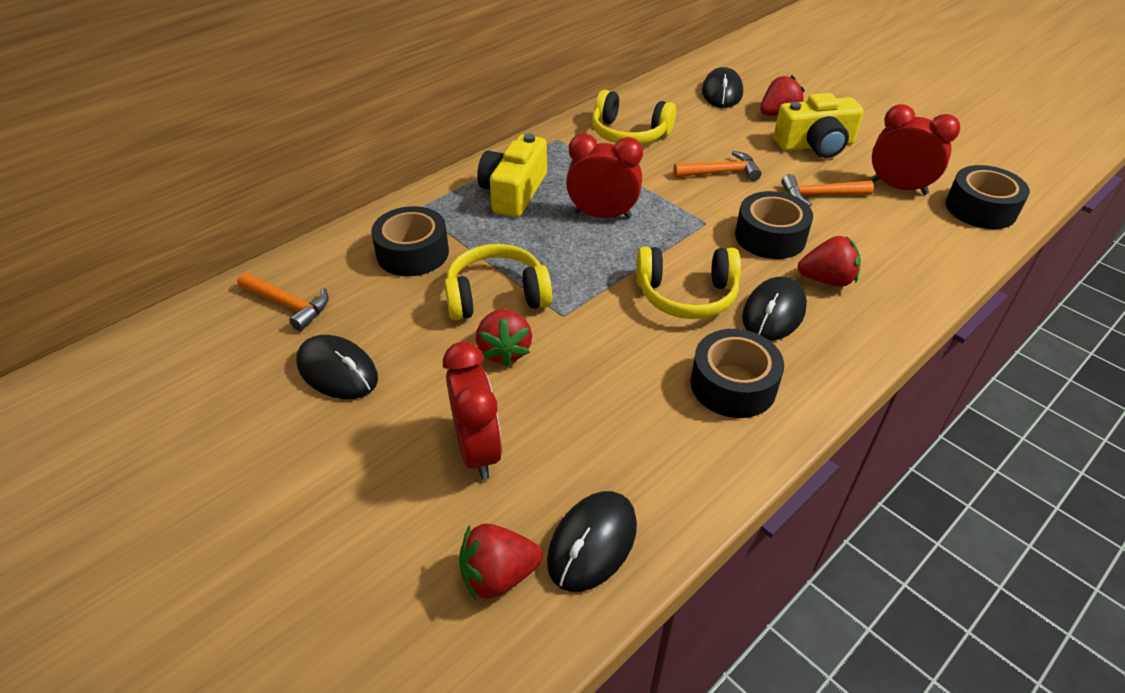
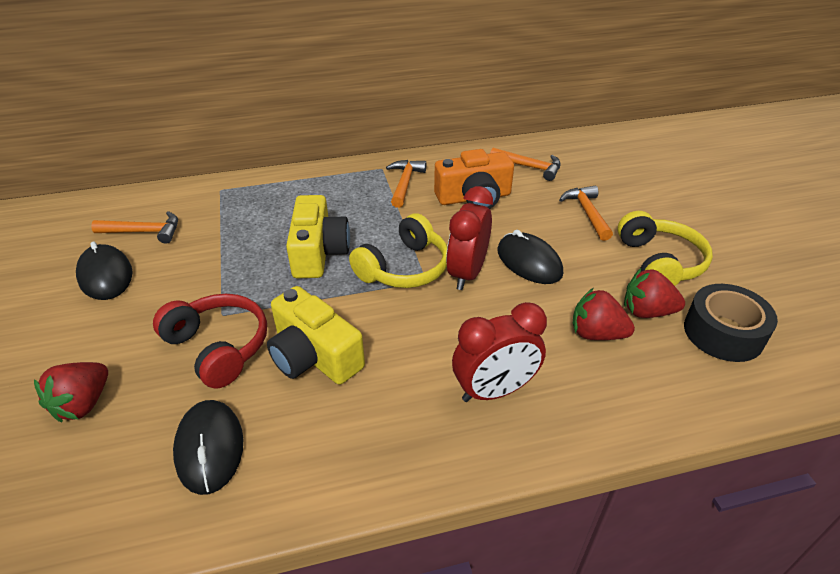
black mouse: [296,335,378,399] [547,491,637,592] [702,67,743,108] [742,276,807,341] = 4 -> [76,242,132,300] [173,400,243,495] [497,230,563,284] = 3
black tape: [371,206,449,276] [691,329,784,418] [735,191,813,259] [946,165,1030,229] = 4 -> [684,284,778,362] = 1
orange camera: none = 0 -> [434,149,514,209] = 1
orange hammer: [237,273,329,331] [673,151,761,181] [781,174,874,207] = 3 -> [91,211,178,244] [386,160,426,208] [490,148,561,181] [559,186,613,241] = 4
red clock: [443,342,502,480] [566,133,643,219] [871,104,960,195] = 3 -> [446,186,493,290] [452,302,547,402] = 2
red headphones: none = 0 -> [153,294,267,389] = 1
red strawberry: [459,523,543,600] [476,309,532,367] [760,75,805,116] [798,236,861,287] = 4 -> [34,362,108,422] [573,288,635,340] [624,268,685,318] = 3
yellow headphones: [444,244,552,320] [592,90,676,144] [636,247,741,319] = 3 -> [349,213,447,288] [617,211,713,286] = 2

